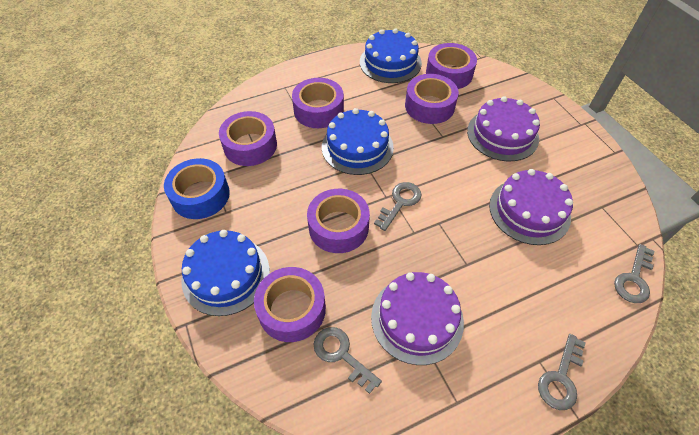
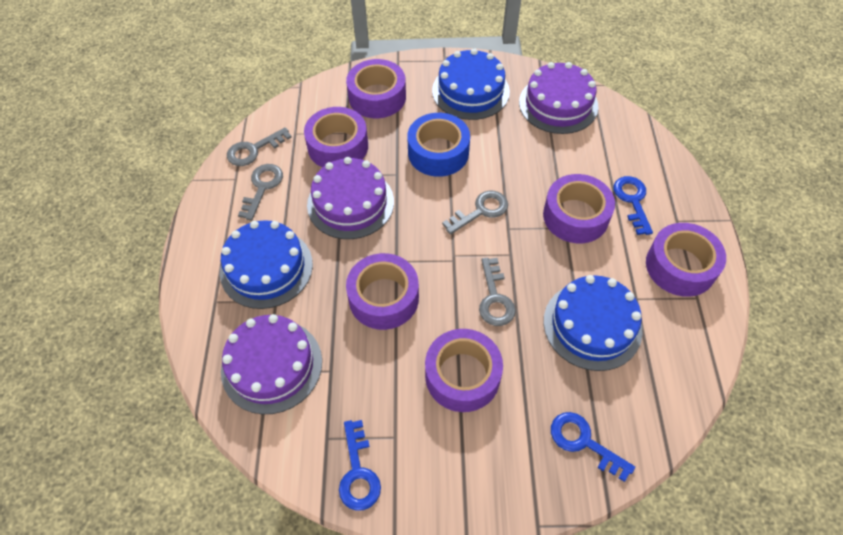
blue key: none = 0 -> [339,420,381,511] [551,412,635,482] [613,176,653,235] = 3

